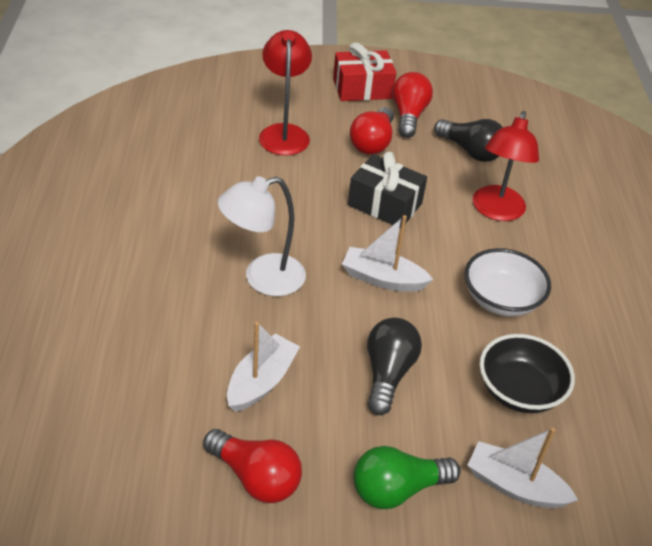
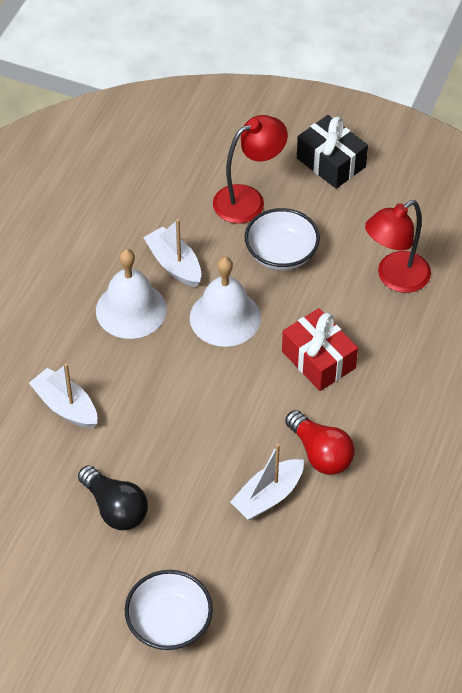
black bowl: [480,334,575,413] = 1 -> none = 0
black light bulb: [367,317,422,415] [434,119,503,162] = 2 -> [78,465,148,530] = 1
green light bulb: [353,446,461,509] = 1 -> none = 0
red light bulb: [203,429,302,503] [350,107,394,155] [392,72,433,138] = 3 -> [285,410,355,475] = 1
white bell: none = 0 -> [96,249,167,339] [190,257,261,347] = 2
white bowl: [465,248,551,317] = 1 -> [125,570,213,650] [245,208,320,270] = 2
white lamp: [218,176,306,296] = 1 -> none = 0

